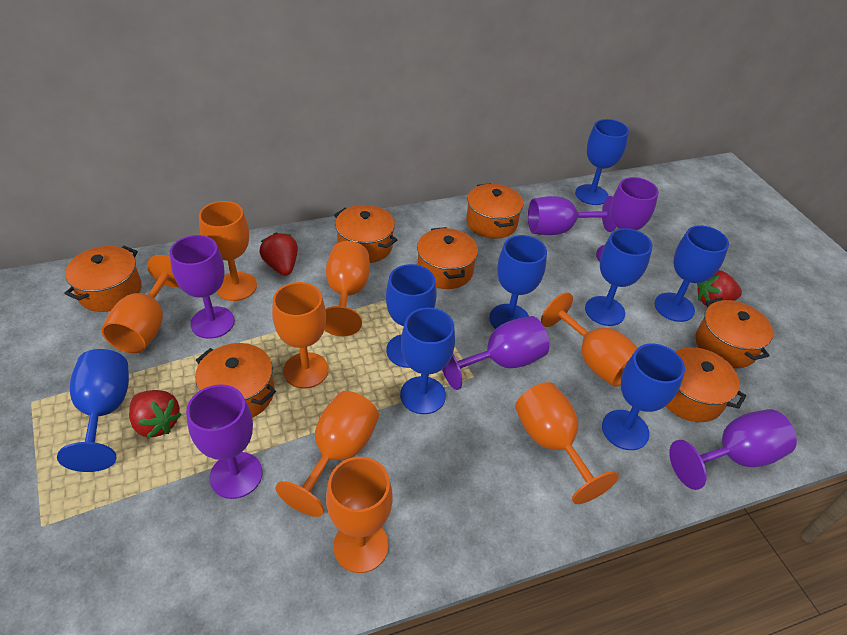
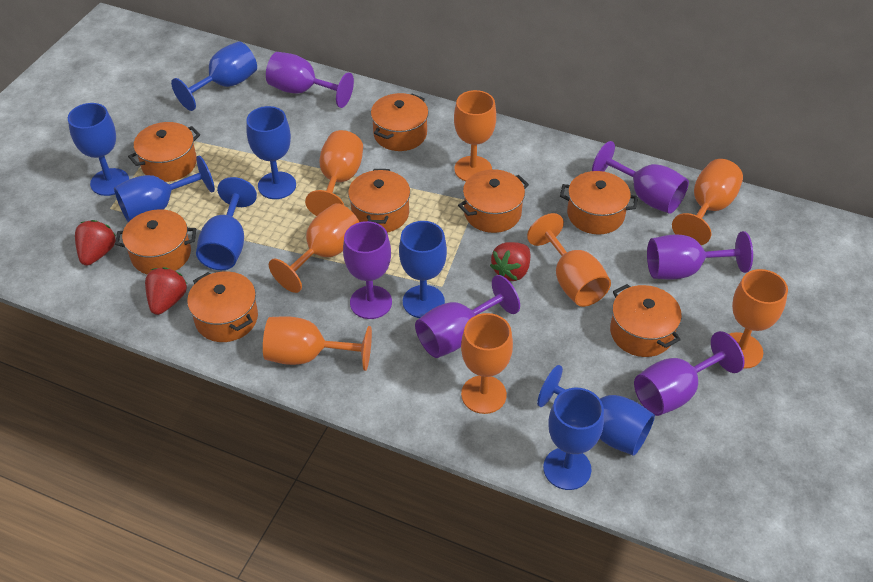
orange pot: [64,246,142,312] [195,343,276,418] [334,205,397,263] [417,227,478,289] [466,183,523,239] [666,347,746,422] [696,298,773,368] = 7 -> [115,209,196,274] [128,122,200,182] [187,271,258,342] [348,169,410,233] [371,93,428,151] [458,169,529,233] [560,171,638,235] [610,284,682,357] = 8

